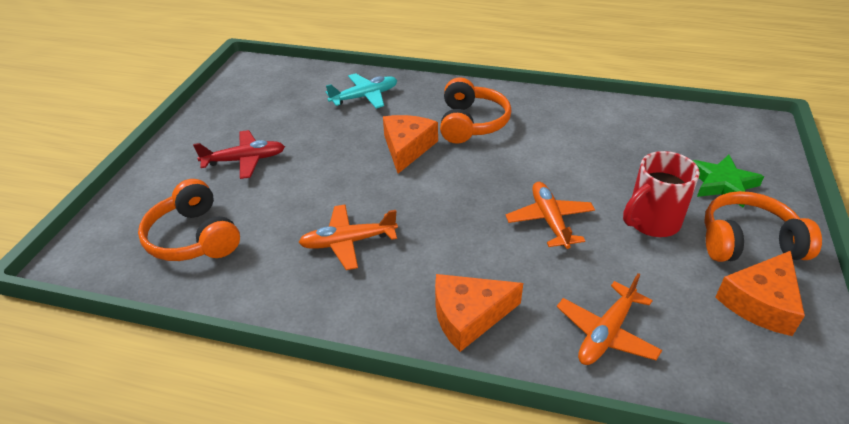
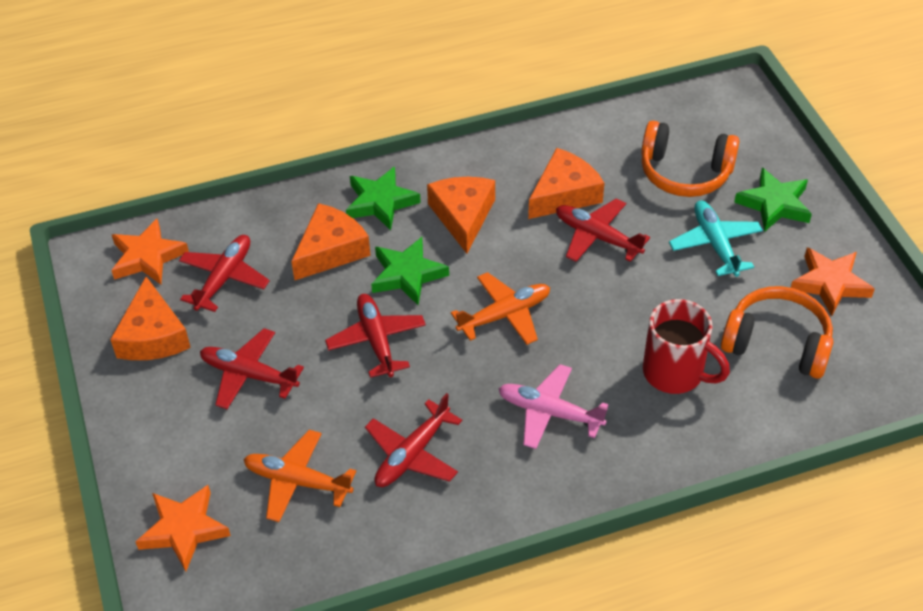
green star: [692,155,764,208] = 1 -> [346,166,421,230] [371,237,449,305] [734,168,812,232] = 3
orange cheese: [383,115,438,174] [435,274,523,352] [715,251,805,336] = 3 -> [110,277,191,360] [291,203,371,281] [427,177,495,254] [528,148,604,219] = 4
orange headphones: [138,179,240,261] [440,77,511,144] [704,191,822,262] = 3 -> [641,121,739,197] [721,286,833,379] = 2
orange plane: [298,205,398,270] [506,182,595,249] [557,273,662,365] = 3 -> [243,430,356,522] [451,272,550,345] = 2
orange star: none = 0 -> [111,219,189,285] [135,485,231,571] [791,247,875,316] = 3
pink plane: none = 0 -> [498,364,608,449] = 1
red plane: [193,130,285,179] = 1 -> [179,235,270,312] [200,328,304,409] [325,294,426,378] [365,393,462,487] [556,198,650,262] = 5

